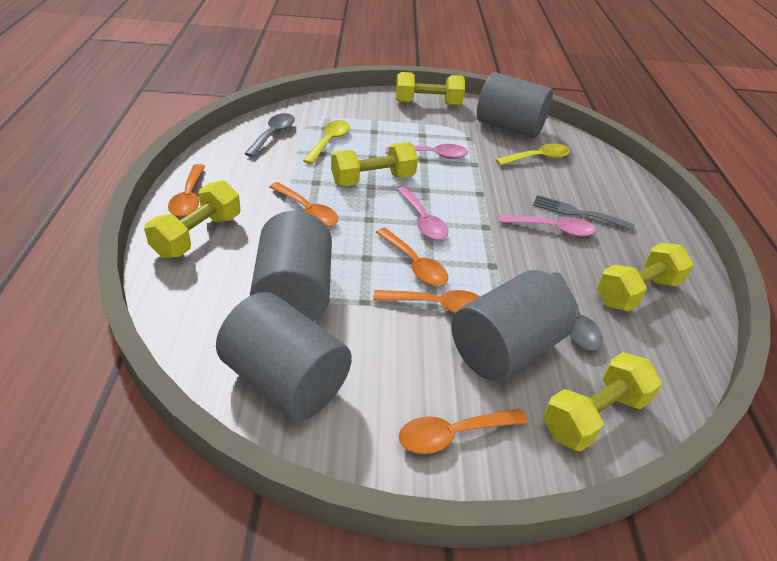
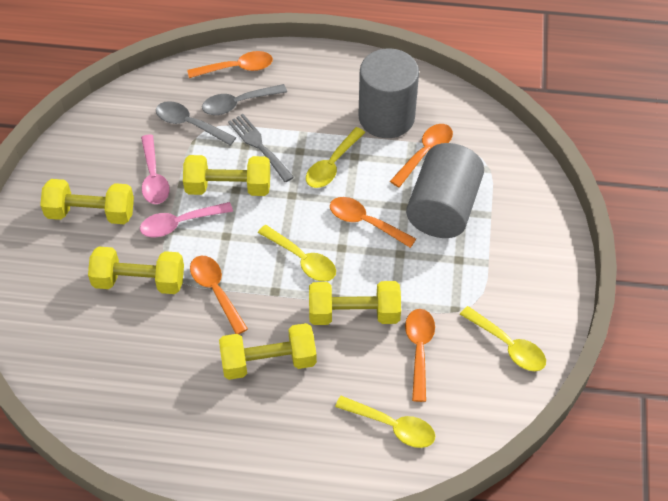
grey cylinder: [216,292,352,421] [250,211,332,321] [452,270,576,381] [477,72,553,138] = 4 -> [358,48,419,138] [406,143,484,238] = 2
pink spoon: [385,144,468,159] [397,187,448,240] [500,215,596,237] = 3 -> [140,202,233,237] [141,135,170,204] = 2
yellow spoon: [303,120,350,164] [495,143,570,165] = 2 -> [258,225,336,282] [306,127,366,188] [335,396,435,448] [460,306,546,371] = 4

